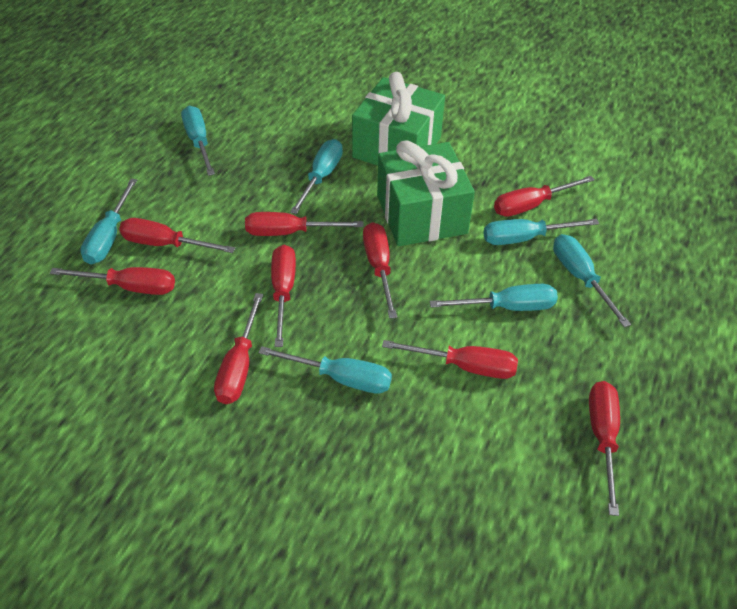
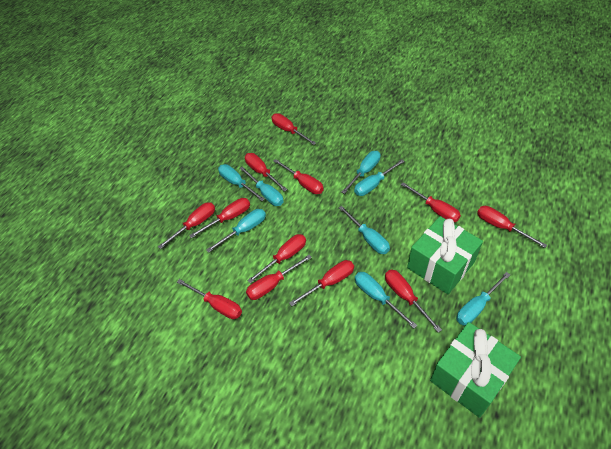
red screwdriver: [50,267,175,295] [119,218,235,253] [214,293,263,404] [245,212,363,236] [271,245,296,347] [363,222,397,319] [382,340,518,379] [494,176,595,217] [589,381,620,516] = 9 -> [158,202,215,249] [177,279,242,319] [189,198,250,238] [245,153,287,192] [246,255,312,300] [247,234,306,283] [271,113,316,145] [273,159,324,194] [289,260,354,306] [385,270,442,332] [401,182,461,222] [477,206,547,248] = 12
turquoise screwdriver: [80,179,137,264] [181,106,215,176] [258,346,392,394] [290,139,343,214] [430,284,558,311] [483,219,599,245] [553,234,631,327] = 7 -> [206,209,266,253] [218,164,265,201] [239,166,284,206] [339,206,390,254] [342,151,381,194] [354,159,405,196] [355,272,417,328] [456,272,510,326] = 8

